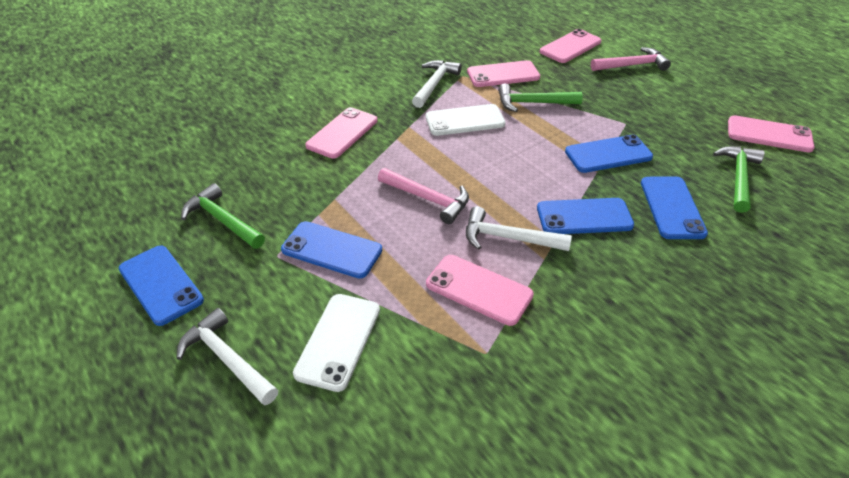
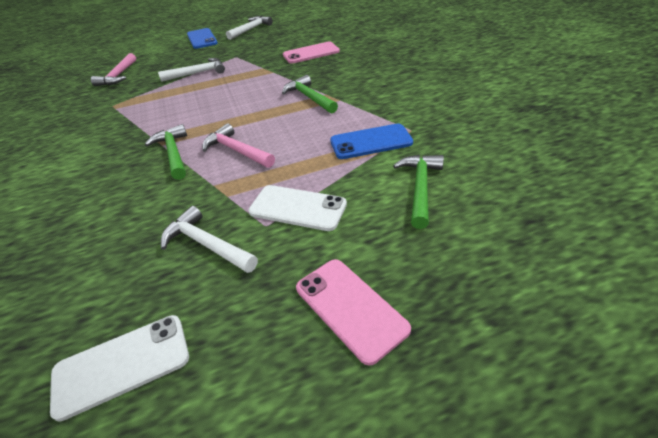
blue phone: [119,245,204,326] [281,221,382,279] [537,198,634,234] [565,135,653,173] [641,177,708,239] = 5 -> [187,28,218,49] [330,124,413,159] = 2
pink phone: [305,107,377,158] [426,255,534,326] [467,60,540,87] [540,29,601,63] [728,115,815,152] = 5 -> [283,42,340,64] [296,259,411,366] = 2

